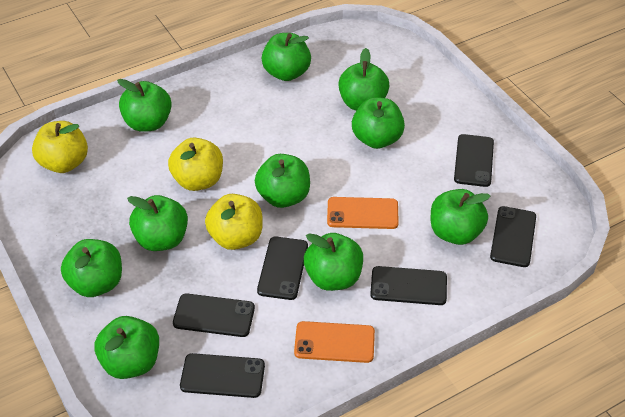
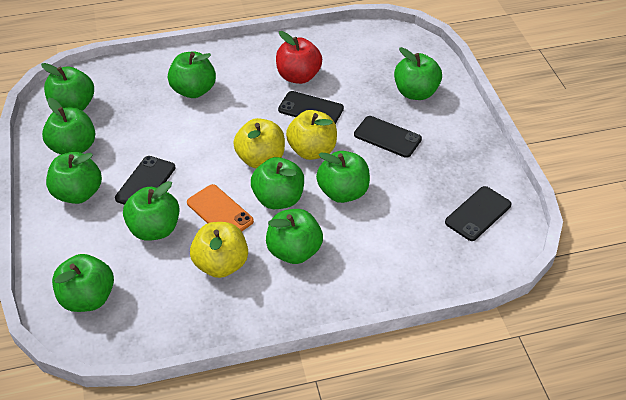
black phone: [173,293,255,337] [180,353,265,398] [257,237,308,300] [370,266,447,305] [454,134,494,187] [490,206,536,267] = 6 -> [115,156,175,205] [278,91,344,124] [354,116,422,158] [445,186,512,241] = 4
orange phone: [294,321,375,363] [327,197,399,229] = 2 -> [187,184,254,231] = 1
red apple: none = 0 -> [276,31,322,84] = 1

